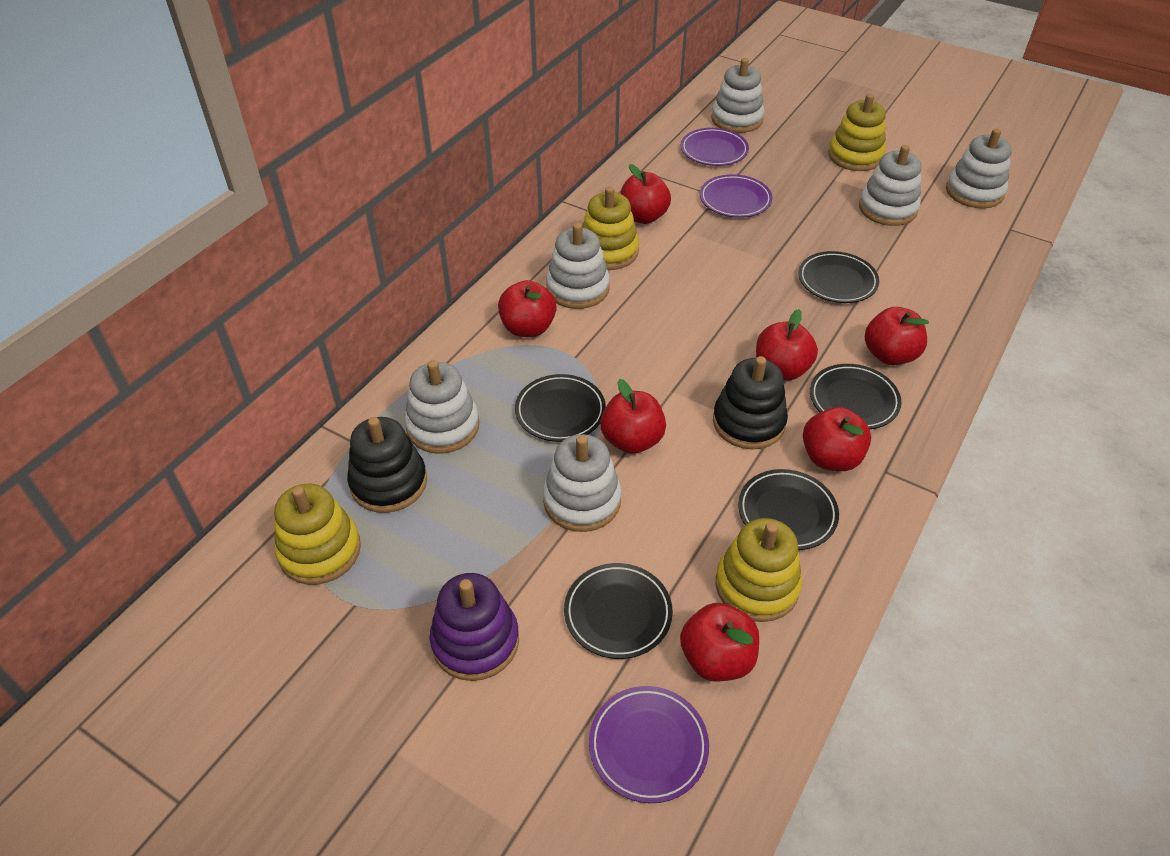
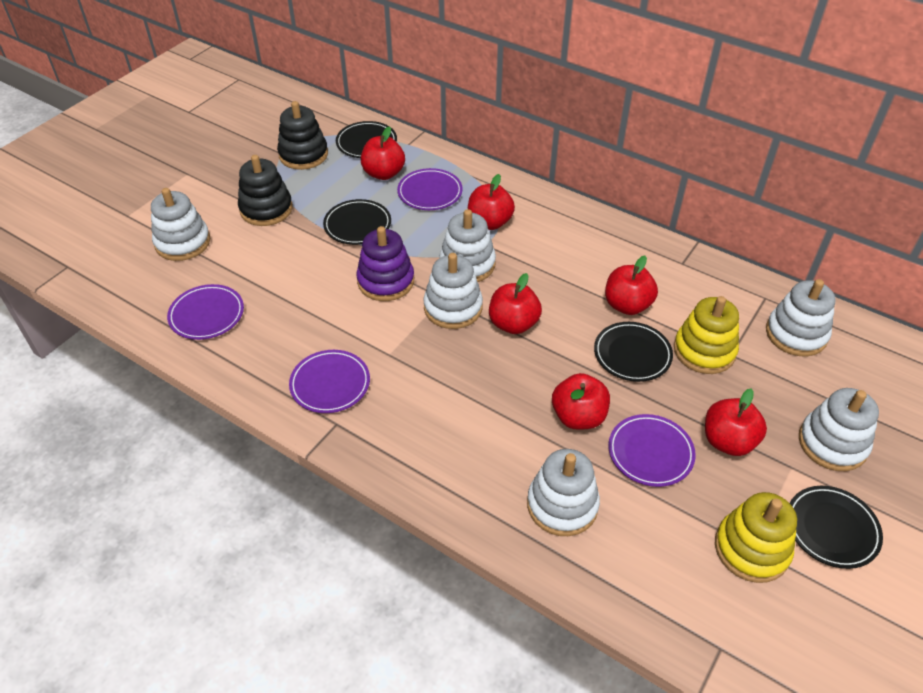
black plate: [515,374,606,442] [564,563,673,659] [738,469,839,550] [799,251,879,303] [810,364,901,429] = 5 -> [323,199,391,245] [336,121,397,158] [594,322,673,382] [790,486,883,569] = 4
purple plate: [589,686,709,803] [681,128,749,166] [700,174,772,218] = 3 -> [167,284,244,340] [289,350,370,413] [397,168,463,210] [608,414,696,487] = 4
red apple: [498,280,557,337] [600,379,666,454] [620,164,671,224] [680,603,759,681] [756,309,818,381] [803,407,871,471] [865,307,929,365] = 7 -> [361,126,405,180] [468,174,515,230] [489,273,542,334] [552,373,610,430] [605,256,658,315] [705,389,767,456] = 6
yellow stacking toy: [274,484,361,585] [582,186,639,270] [716,518,802,622] [828,94,886,171] = 4 -> [674,296,739,374] [715,492,797,583] = 2

